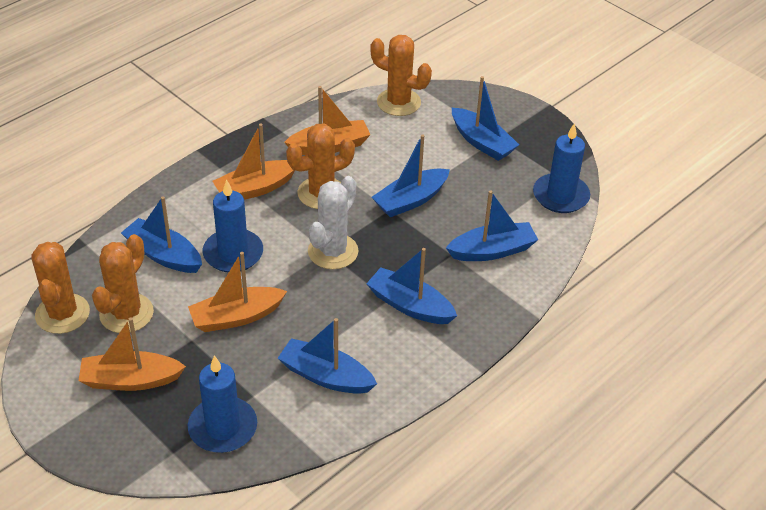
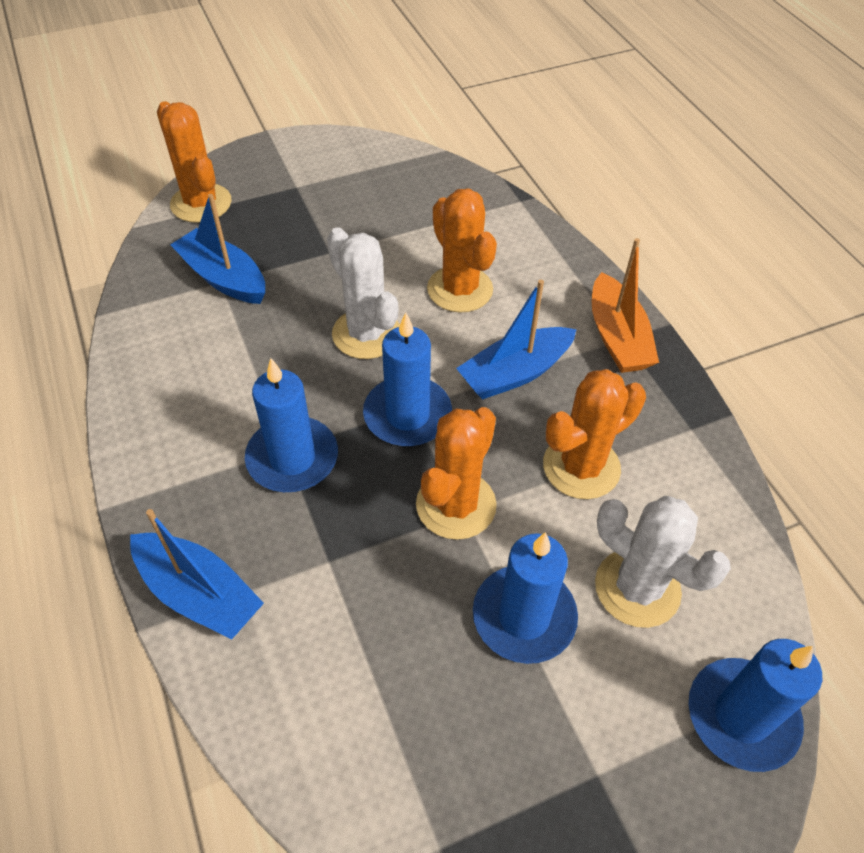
blue boat: [121,197,202,273] [278,318,377,394] [366,248,457,324] [372,134,450,217] [446,190,538,261] [452,76,519,161] = 6 -> [130,509,264,639] [170,194,265,304] [456,280,577,399] = 3
blue candle: [188,355,257,453] [203,179,263,273] [533,123,590,213] = 3 -> [245,358,338,492] [363,313,452,446] [473,532,578,664] [689,639,822,772] = 4
orange boat: [79,317,186,391] [188,252,287,332] [212,123,295,200] [284,86,370,155] = 4 -> [592,238,659,373] = 1
white cactus: [308,176,359,269] = 1 -> [327,227,400,359] [595,496,731,628] = 2

